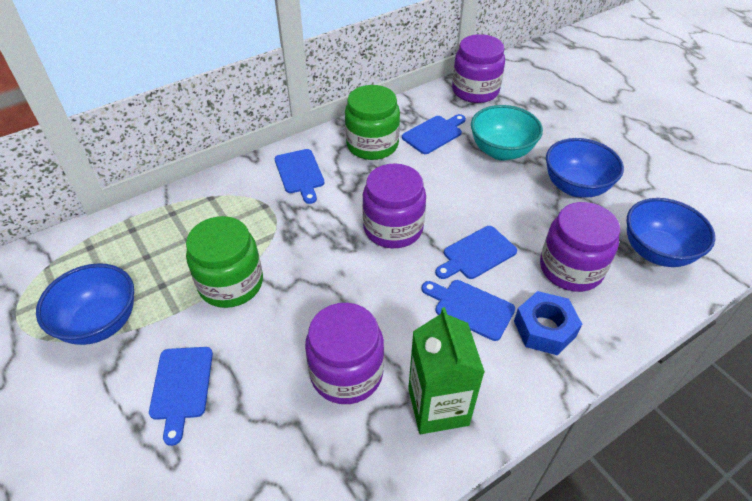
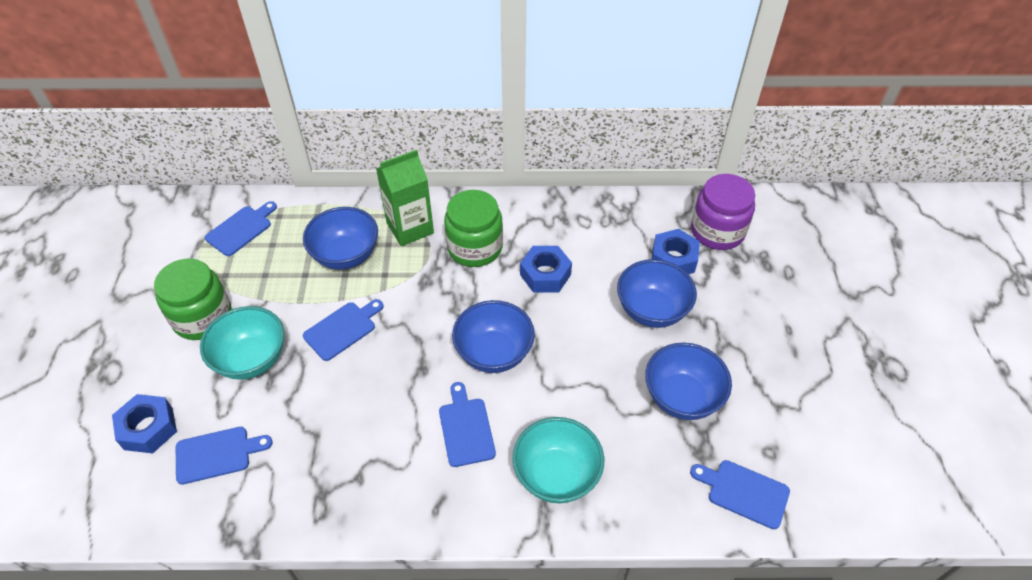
blue bowl: [36,263,134,345] [546,138,624,198] [627,198,715,267] = 3 -> [303,207,378,270] [452,300,535,373] [617,259,697,328] [645,343,732,420] = 4
blue nut: [514,291,582,355] = 1 -> [112,394,177,453] [520,246,572,293] [652,229,700,274] = 3
purple jar: [305,303,384,404] [362,163,426,248] [452,34,505,103] [540,202,620,292] = 4 -> [691,174,755,250] = 1
turquoise bowl: [471,105,543,161] = 1 -> [200,306,285,380] [512,417,604,503] = 2

